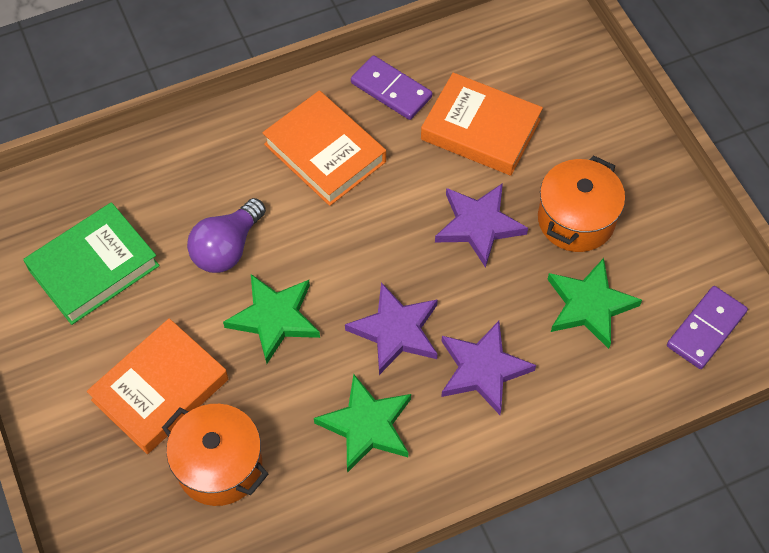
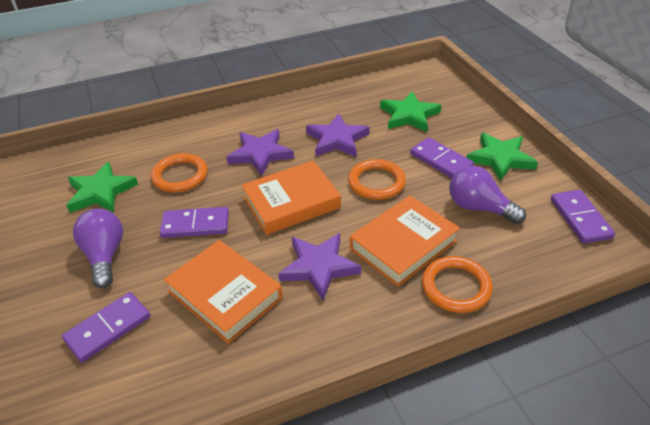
green book: [23,202,160,325] = 1 -> none = 0
orange pot: [162,404,268,506] [538,155,625,252] = 2 -> none = 0
orange ring: none = 0 -> [151,153,208,193] [348,159,406,200] [422,256,493,313] = 3
purple domino: [351,55,432,120] [667,286,748,369] = 2 -> [62,292,150,362] [160,207,229,238] [410,137,474,178] [551,190,615,244] = 4
purple light bulb: [187,198,266,273] = 1 -> [73,209,123,288] [449,166,526,224] = 2

